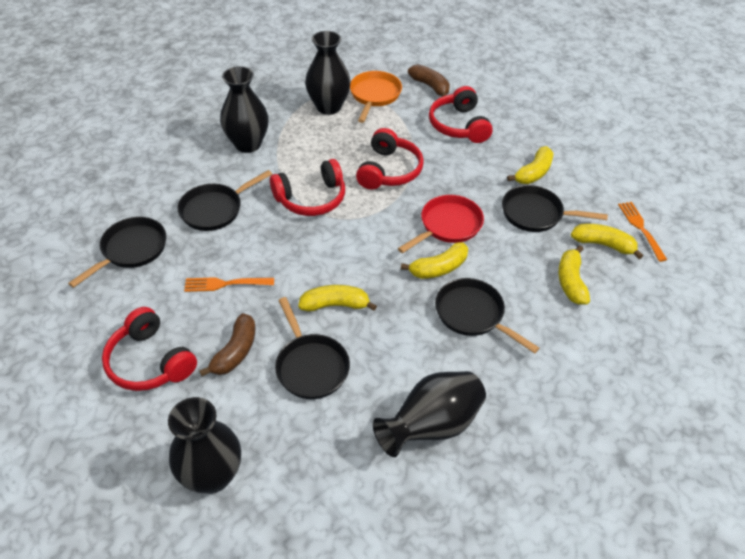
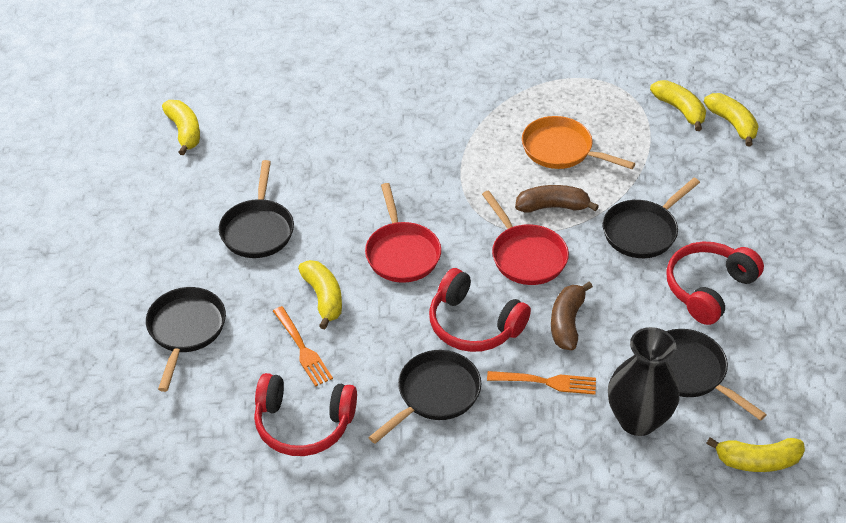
black vase: [168,397,241,494] [220,66,269,153] [305,31,351,115] [373,371,486,457] = 4 -> [608,327,680,436] = 1
red headphones: [102,307,197,391] [270,159,345,216] [356,128,424,190] [429,86,493,143] = 4 -> [254,373,357,456] [429,268,531,352] [666,242,764,325] = 3
red pan: [398,195,484,253] = 1 -> [365,183,441,283] [482,191,569,285] = 2

